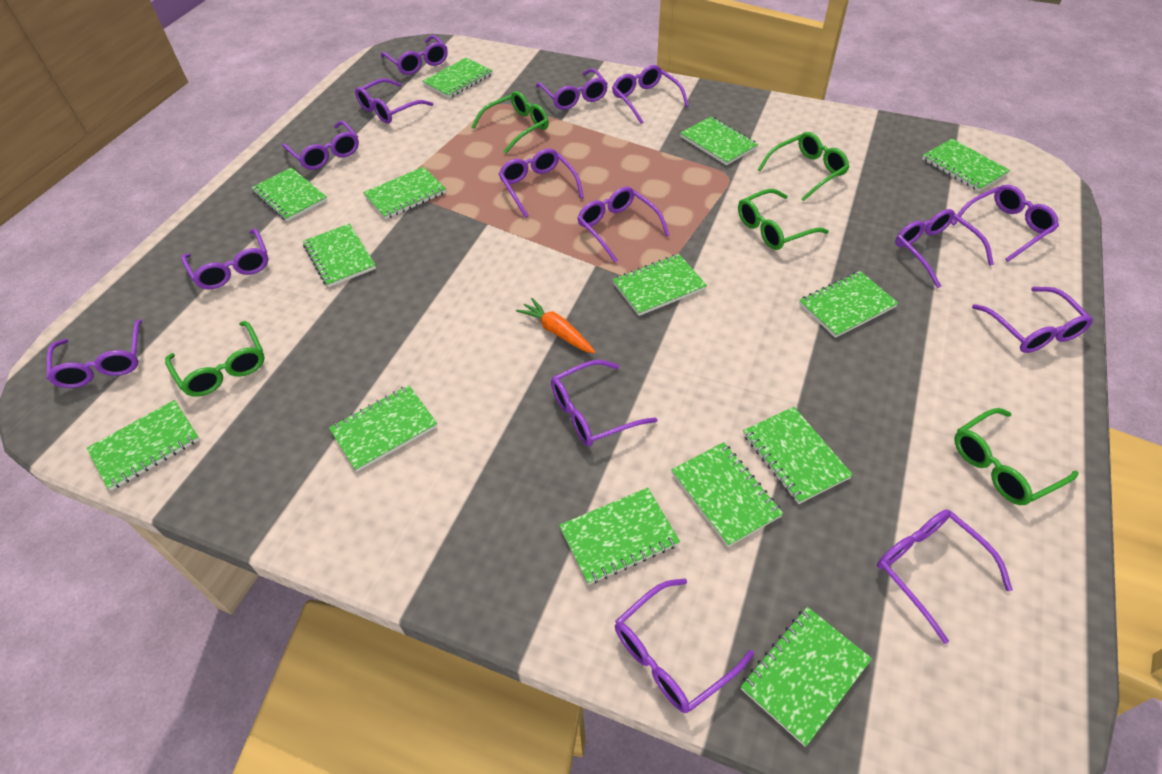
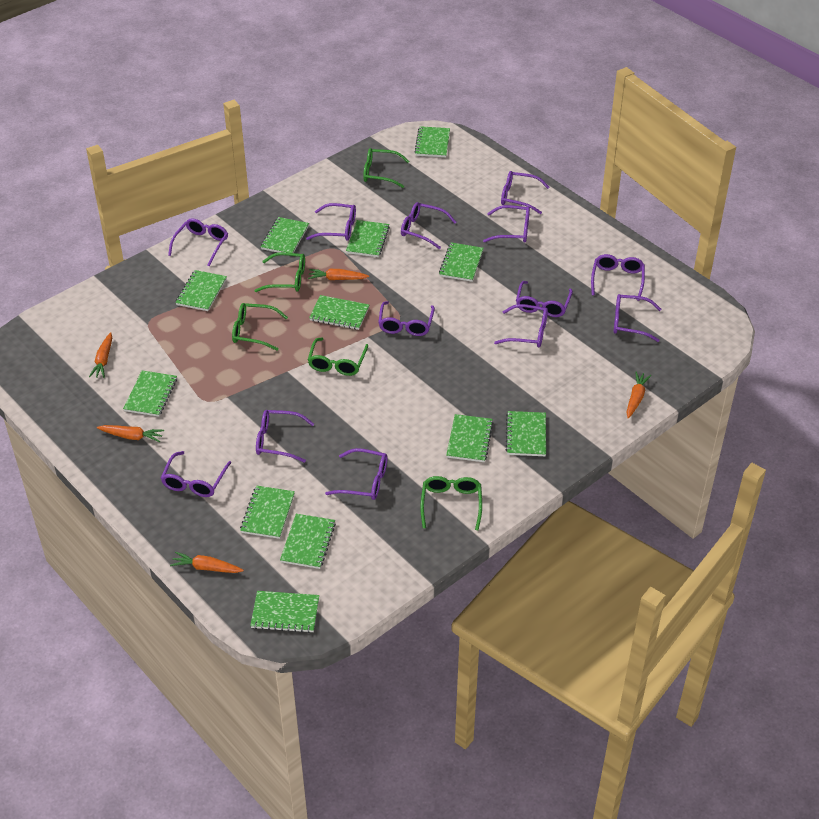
green notebook: [87,400,200,491] [251,167,327,222] [303,224,376,287] [329,385,438,472] [363,167,446,219] [423,58,492,98] [559,487,680,585] [613,254,707,316] [671,442,783,547] [680,116,758,165] [741,607,872,746] [743,407,853,504] [799,271,899,338] [922,139,1010,192] = 14 -> [123,370,177,417] [175,270,227,311] [240,486,295,539] [250,591,319,633] [261,217,309,253] [280,514,336,569] [309,295,369,330] [346,220,390,257] [414,126,450,157] [439,242,483,282] [446,414,493,462] [506,411,546,456] = 12
orange carrot: [516,298,595,354] = 1 -> [89,332,112,378] [97,425,164,442] [170,552,244,573] [308,269,369,280] [626,371,651,419] = 5
purple glasses: [47,319,142,388] [181,228,268,289] [282,121,359,170] [355,79,433,124] [381,35,448,75] [499,149,584,218] [536,68,608,110] [551,360,658,446] [577,187,669,263] [612,65,689,124] [615,578,754,713] [877,510,1013,644] [895,209,994,288] [951,185,1059,262] [972,287,1093,353] = 15 -> [161,451,231,497] [168,218,228,266] [256,410,314,463] [306,203,356,241] [325,448,388,500] [378,301,435,336] [401,202,456,249] [483,205,530,243] [494,304,548,347] [501,171,550,214] [516,281,573,317] [591,254,645,301] [614,294,661,342] = 13

